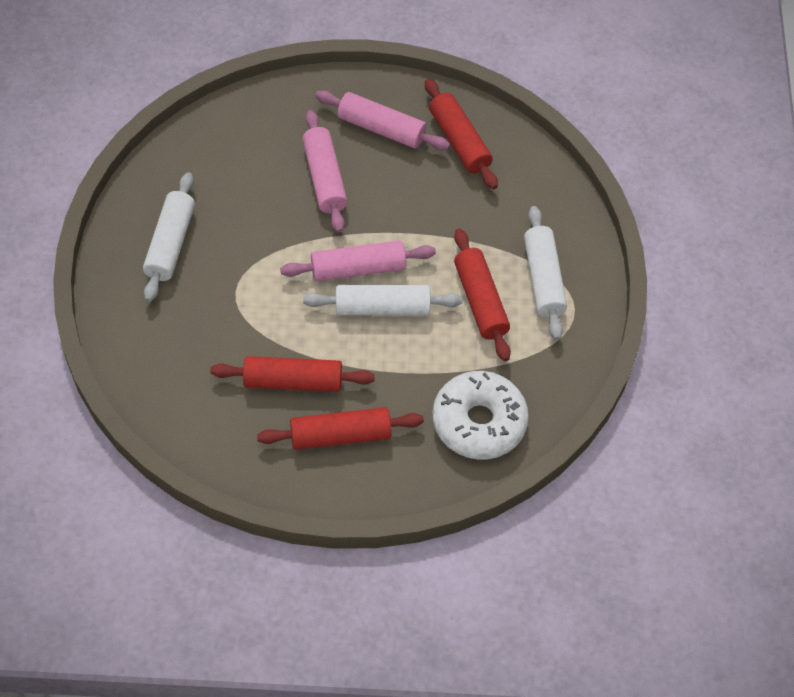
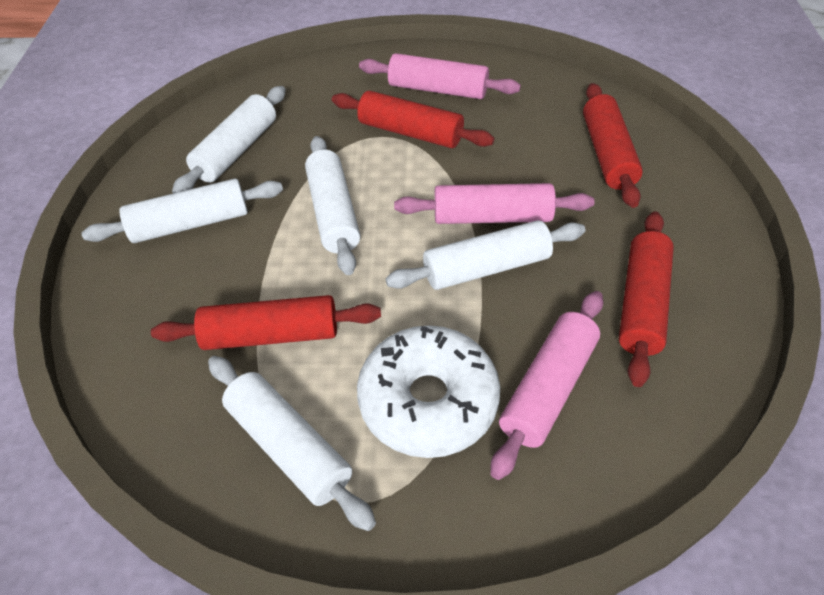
white rolling pin: [143,172,195,302] [303,285,462,316] [524,206,567,340] = 3 -> [81,178,283,243] [172,86,286,193] [208,356,376,531] [305,136,360,275] [386,220,585,290] = 5

